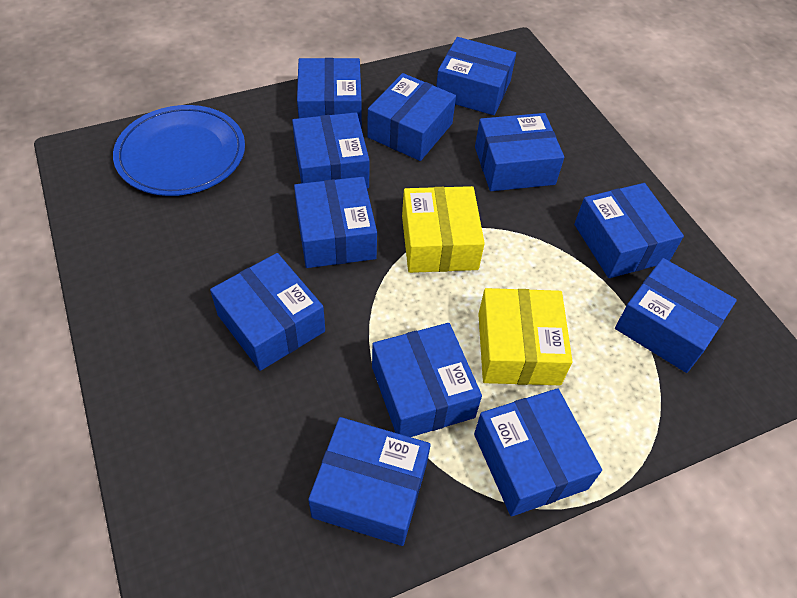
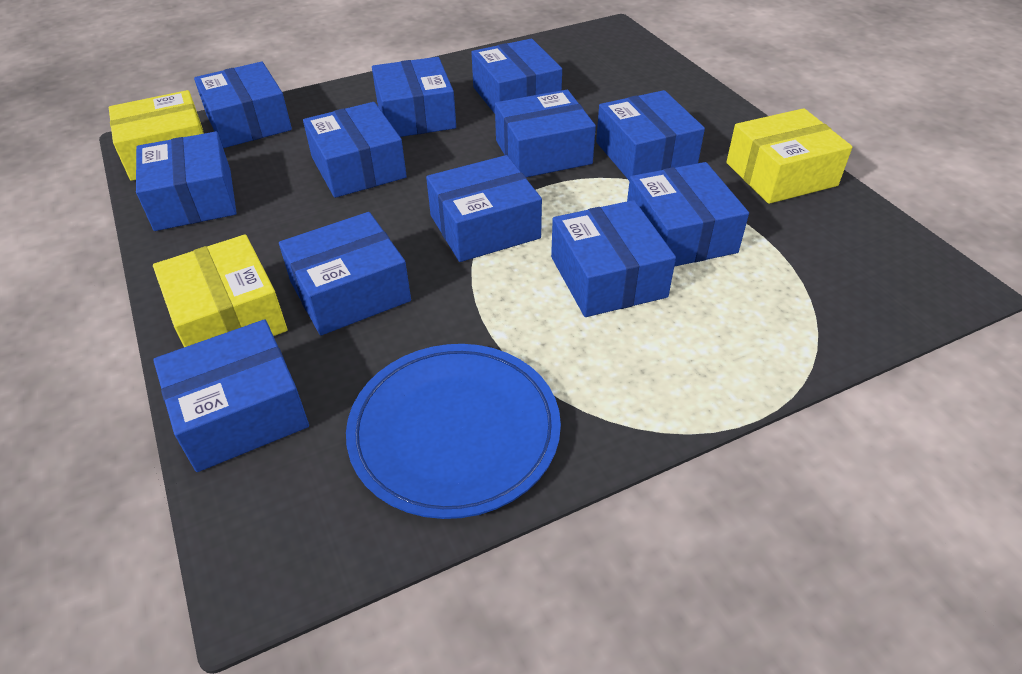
yellow box: [402,186,485,273] [478,288,573,385] = 2 -> [109,90,204,181] [153,235,287,347] [726,108,852,204] = 3

